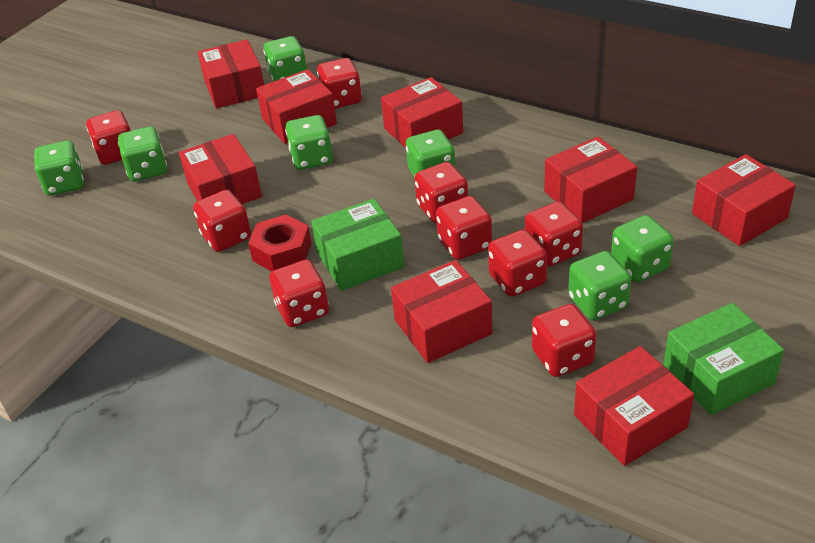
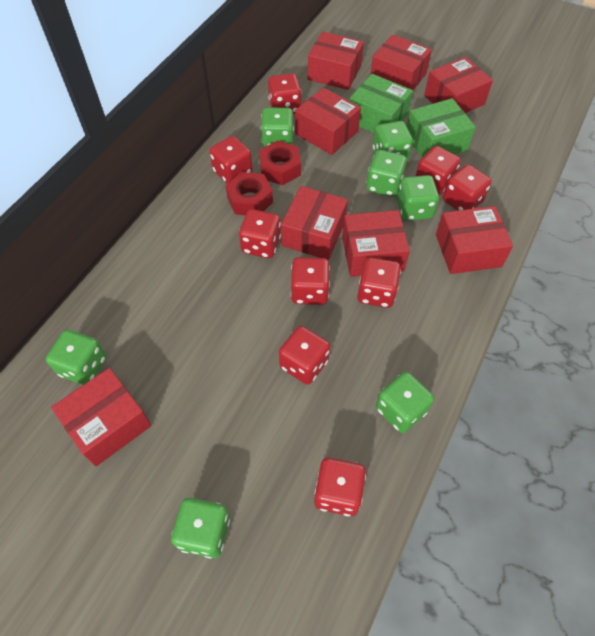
red nut: [248,214,311,271] = 1 -> [226,172,273,215] [259,140,301,185] = 2

